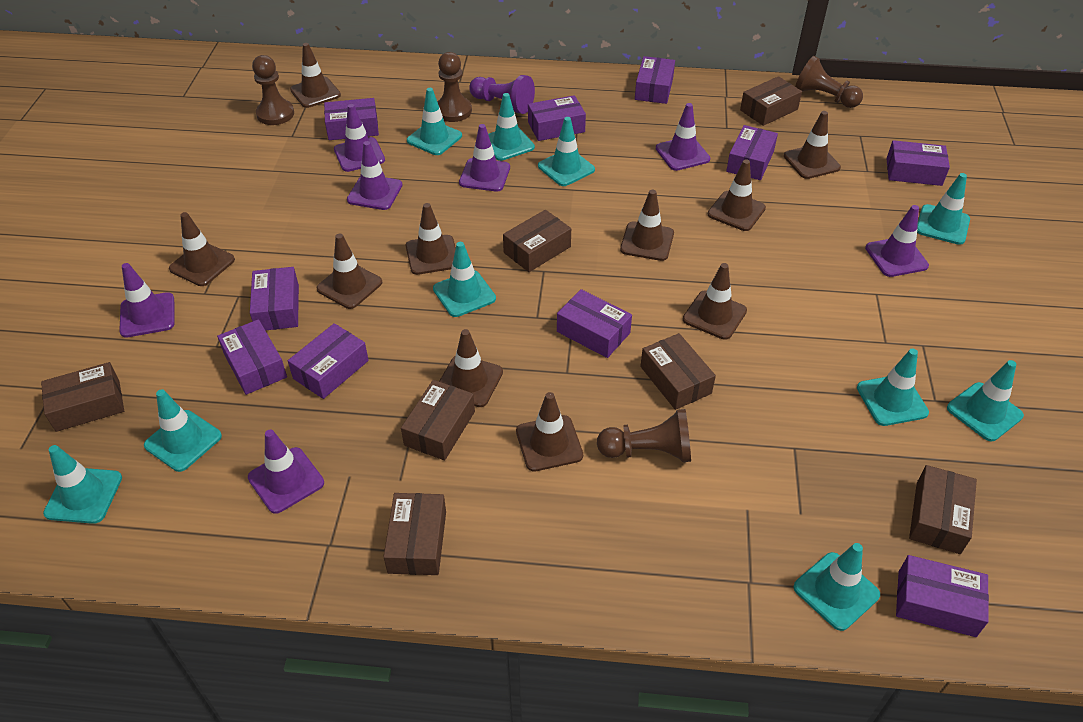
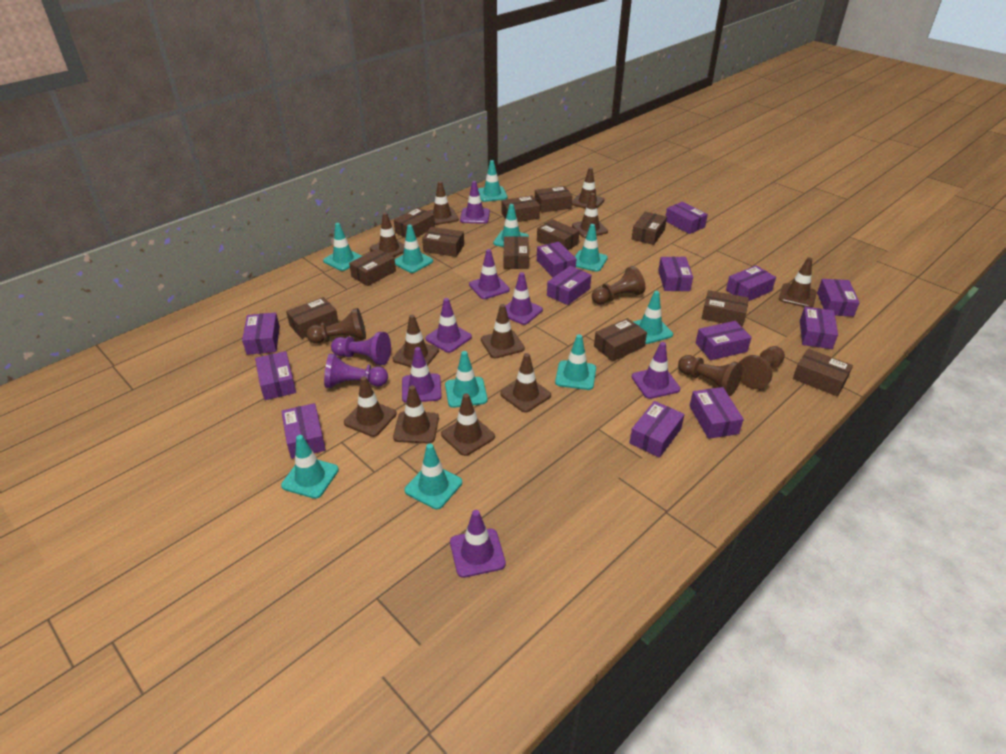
brown box: [41,362,124,432] [383,493,446,575] [401,380,475,460] [503,210,571,272] [640,333,716,410] [740,76,802,126] [909,465,977,554] = 7 -> [286,297,338,339] [349,249,396,286] [394,207,435,238] [422,227,464,257] [501,196,540,222] [504,236,529,269] [535,186,572,213] [537,219,579,250] [594,318,647,362] [632,212,667,245] [701,290,749,327] [793,349,853,396] = 12
brown traffic cone: [169,212,235,286] [290,43,341,108] [316,233,382,309] [406,203,456,275] [439,329,503,407] [516,392,583,472] [620,190,674,261] [683,263,747,340] [708,160,766,231] [784,111,841,179] = 10 -> [344,376,397,437] [370,212,404,257] [393,315,439,367] [393,385,439,443] [428,181,459,225] [441,393,495,456] [481,304,525,359] [500,353,551,413] [572,167,605,209] [572,193,608,238] [779,257,817,308] = 11
purple box: [217,319,287,395] [250,267,299,331] [288,323,369,399] [324,98,379,140] [528,95,586,141] [557,289,632,358] [635,56,675,104] [726,125,778,180] [886,140,950,186] [896,555,989,637] = 10 -> [242,312,280,355] [255,351,296,400] [281,403,326,459] [537,242,576,277] [547,266,592,305] [629,401,685,458] [658,257,693,291] [666,202,708,234] [690,387,744,439] [696,321,752,360] [726,265,776,301] [800,307,838,349] [817,279,860,317] = 13
purple pawn: [469,75,535,114] = 1 -> [324,353,388,388] [331,332,391,365] = 2

